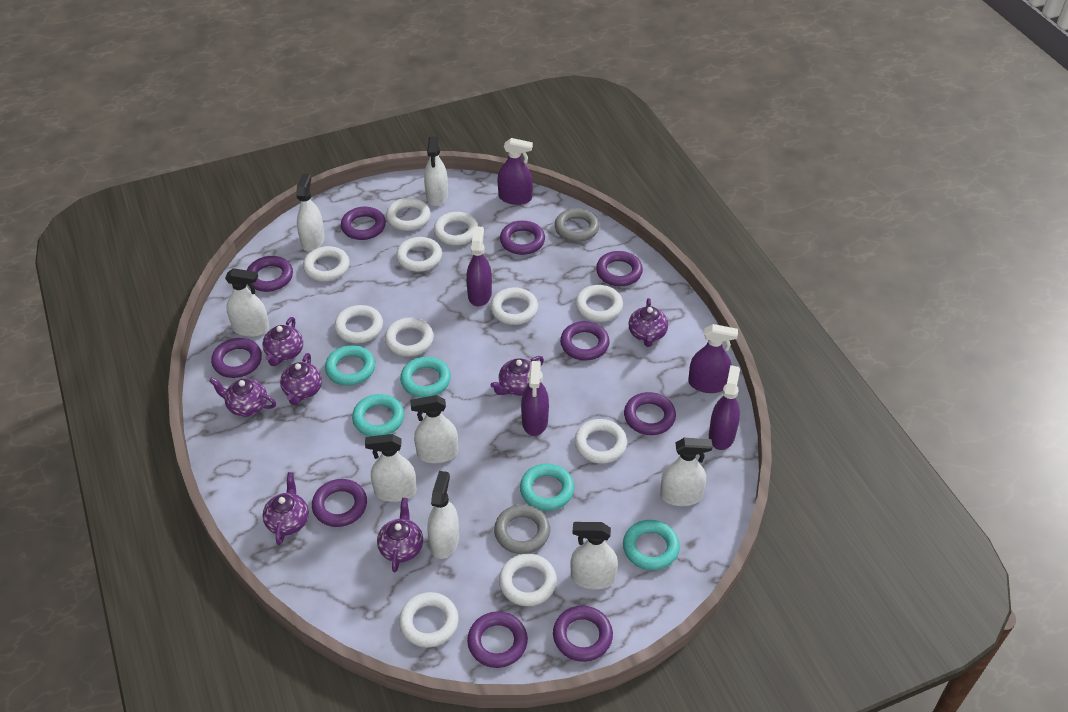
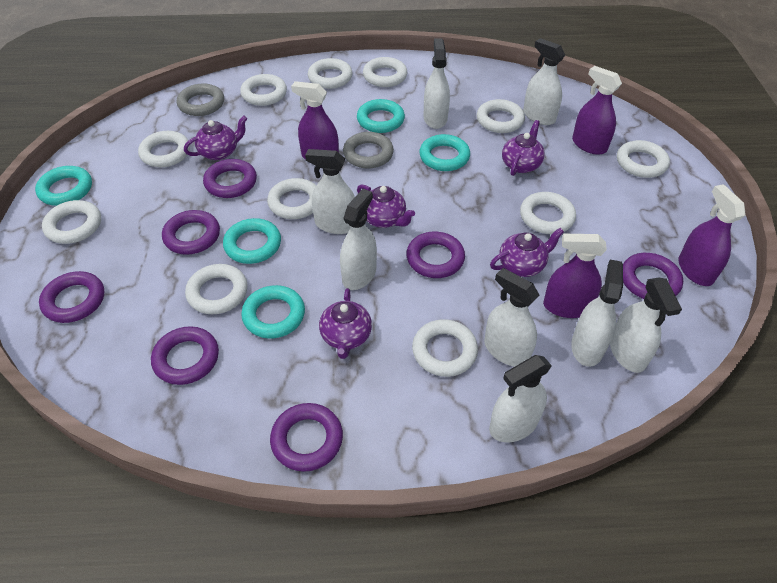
purple ring: [211,338,262,378] [247,256,293,292] [312,479,367,527] [341,207,386,240] [467,611,528,668] [500,221,545,255] [553,606,613,662] [560,321,610,361] [596,251,643,286] [624,392,676,435] = 10 -> [39,271,104,323] [151,326,219,385] [162,210,220,255] [203,159,257,198] [270,403,343,472] [406,232,465,278] [623,253,683,299] = 7
purple spray bottle: [466,226,492,306] [497,138,533,205] [521,361,549,436] [688,324,738,393] [709,365,740,450] = 5 -> [291,81,339,160] [543,234,607,318] [572,66,622,155] [678,184,746,286] = 4
purple teapot: [209,377,276,417] [262,317,303,366] [263,472,309,545] [280,353,322,405] [377,498,423,572] [491,356,544,396] [628,298,668,347] = 7 -> [184,116,248,160] [319,288,372,359] [357,184,415,228] [490,228,564,277] [502,120,545,176] = 5

